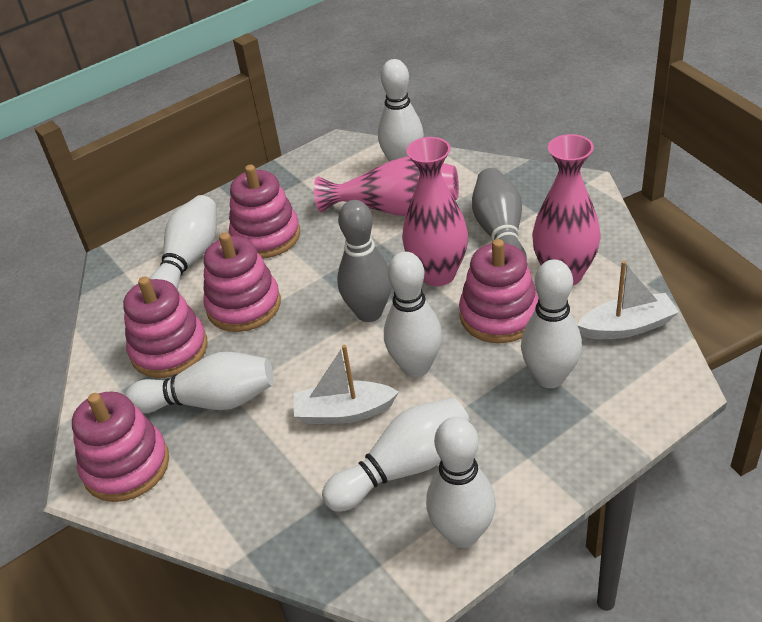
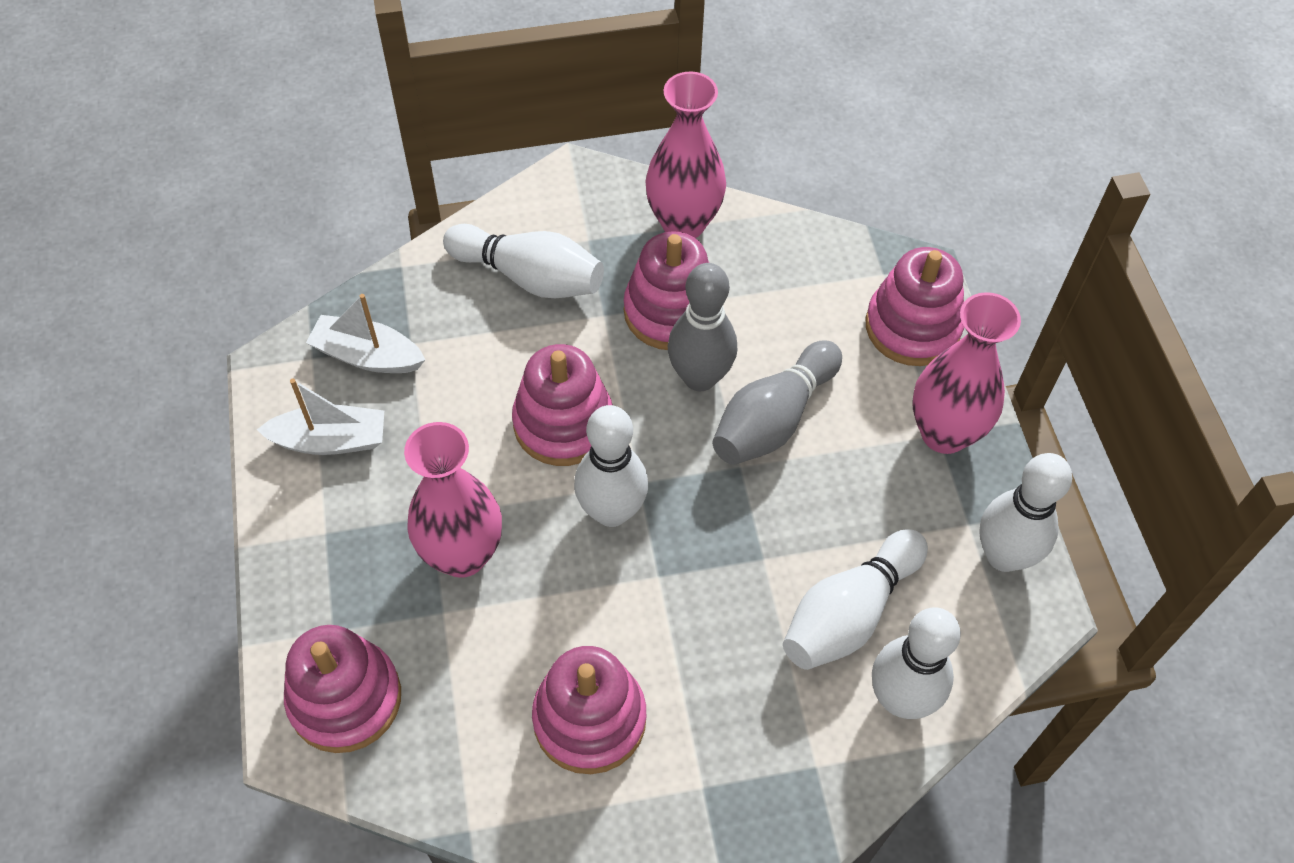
white bowling pin: [125,352,274,413] [149,195,217,290] [322,397,470,512] [378,59,424,162] [384,252,442,377] [426,417,496,548] [521,259,582,388] = 7 -> [443,224,604,298] [574,405,648,527] [783,529,928,670] [872,607,961,719] [979,453,1072,572] = 5

